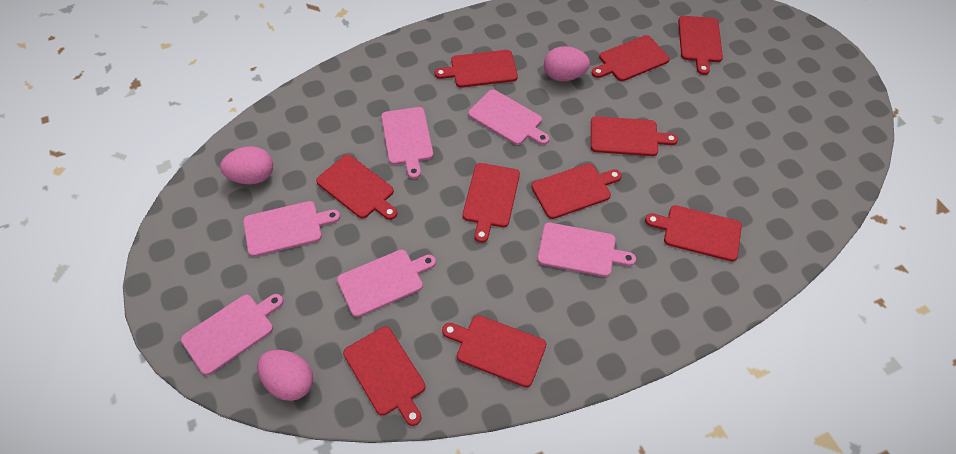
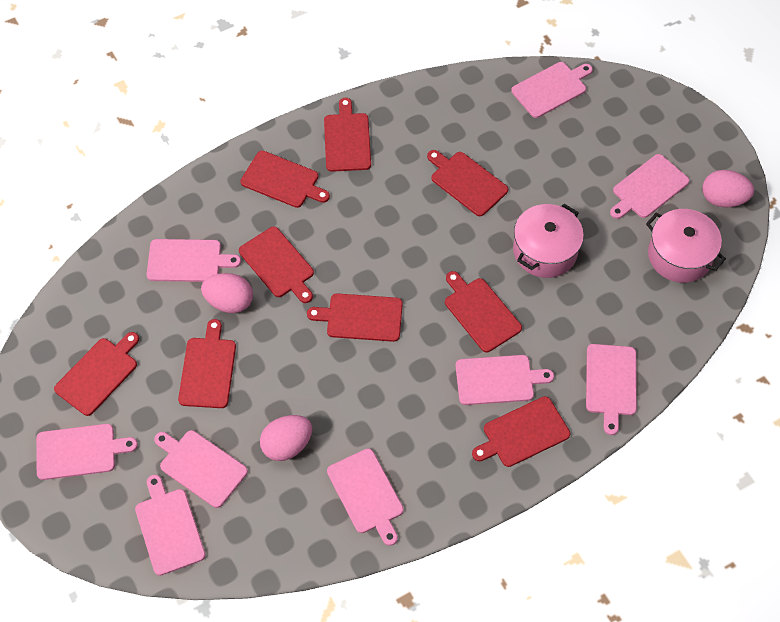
pink cutting board: [181,294,283,375] [243,201,340,257] [337,250,436,317] [381,107,433,179] [468,90,550,145] [537,223,636,277] = 6 -> [36,424,138,480] [135,475,206,576] [146,239,241,282] [154,430,248,508] [327,448,404,546] [456,355,554,405] [511,62,593,118] [586,344,637,435] [610,154,690,219] = 9
pink pot: none = 0 -> [513,204,584,278] [646,209,726,283] = 2
red cutting board: [316,155,397,220] [343,326,425,426] [435,50,518,88] [442,315,546,387] [463,163,520,243] [531,163,622,219] [591,116,678,156] [592,35,670,81] [645,205,742,261] [678,16,723,75] = 10 -> [54,332,139,416] [178,319,236,408] [239,227,314,303] [240,151,330,208] [307,293,403,342] [324,98,371,172] [427,150,508,216] [445,271,522,352] [472,396,570,467] = 9

